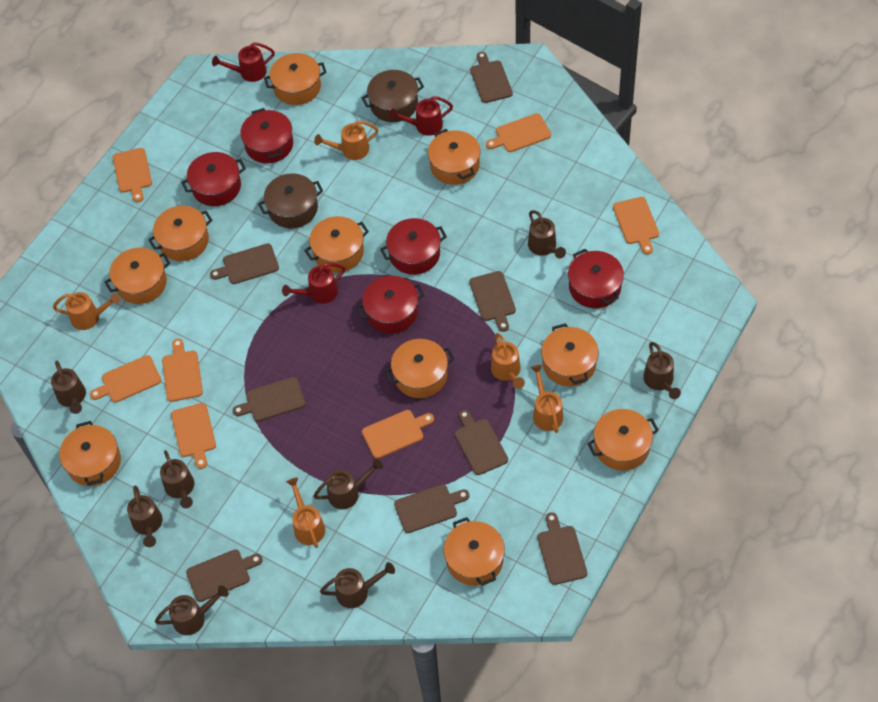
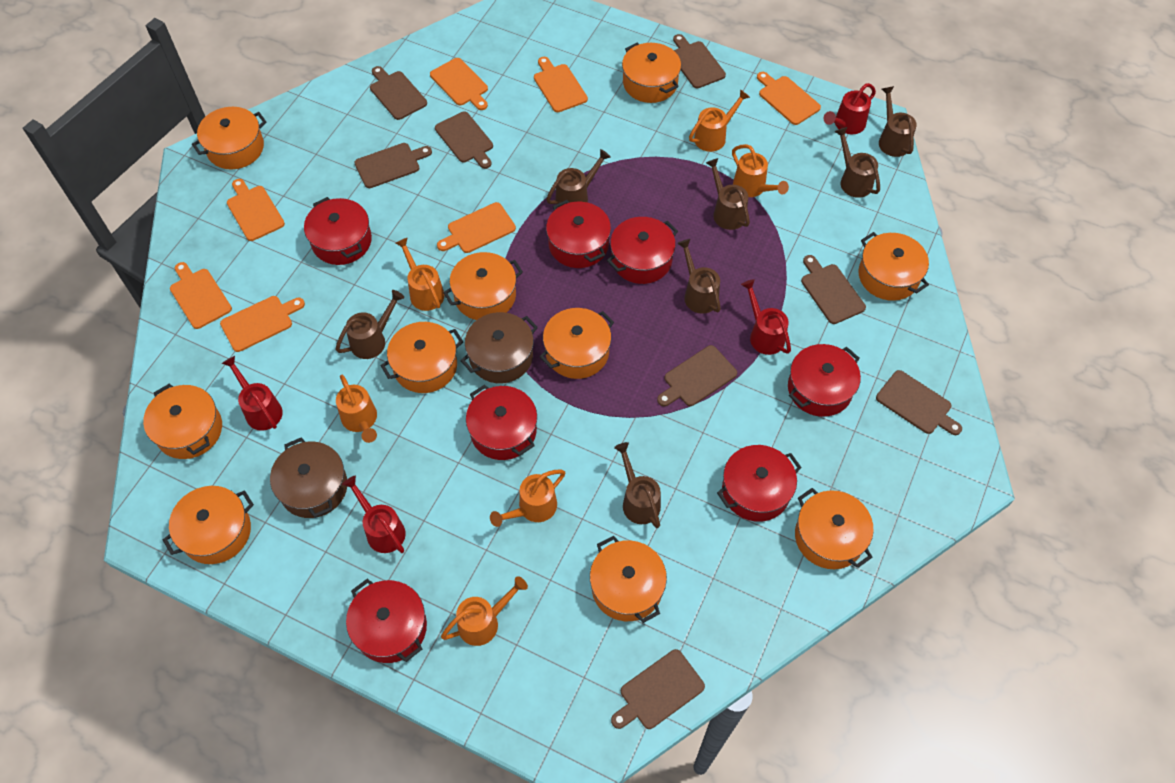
brown watering can: [51,360,86,414] [127,486,163,547] [155,585,228,635] [160,450,194,508] [313,459,383,509] [320,562,395,608] [528,210,566,259] [643,342,681,399] = 8 -> [336,290,404,359] [546,149,611,204] [614,442,661,528] [677,239,721,314] [706,158,750,230] [834,127,880,198] [879,86,917,157] = 7
orange watering can: [53,292,120,330] [286,478,325,548] [314,120,379,160] [491,333,525,389] [531,365,563,433] = 5 -> [336,375,377,443] [395,237,444,311] [441,576,528,646] [490,470,565,527] [689,89,750,152] [732,144,789,197] = 6
red pot: [181,152,246,206] [240,108,293,164] [357,276,425,334] [380,218,447,275] [568,249,624,308] = 5 -> [304,197,372,265] [346,579,427,663] [466,385,537,460] [546,200,611,268] [607,217,678,284] [717,445,802,522] [788,344,861,417] = 7
red watering can: [212,42,275,82] [282,263,346,304] [389,96,453,136] = 3 -> [222,356,283,431] [342,476,406,553] [741,279,791,355] [824,83,876,134] = 4

